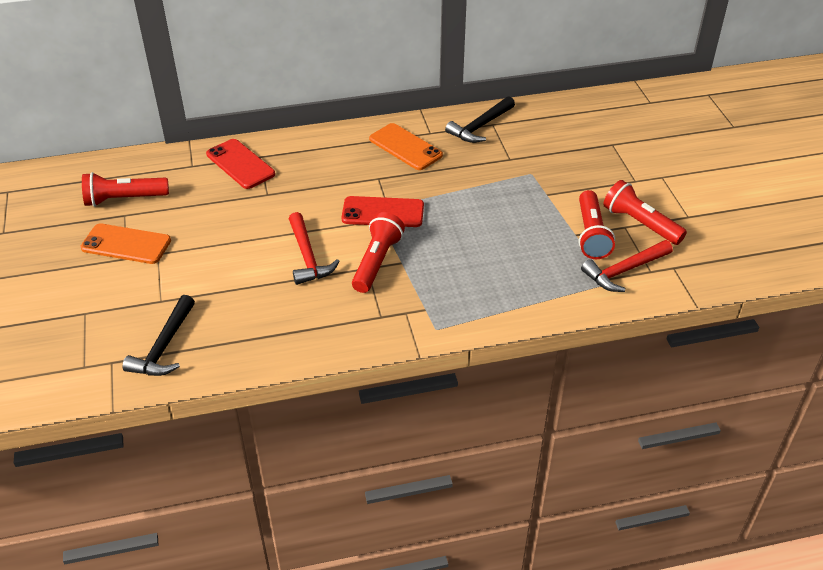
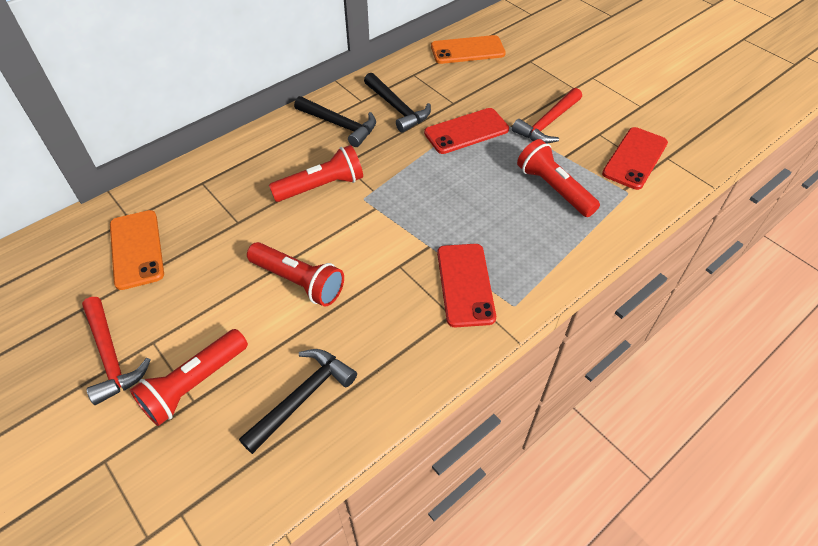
black hammer: [123,295,195,376] [445,96,515,143] = 2 -> [239,349,357,454] [294,96,376,147] [364,73,431,133] = 3
red phone: [206,139,275,189] [341,196,424,227] = 2 -> [424,108,509,154] [437,244,496,327] [602,127,668,190] = 3

